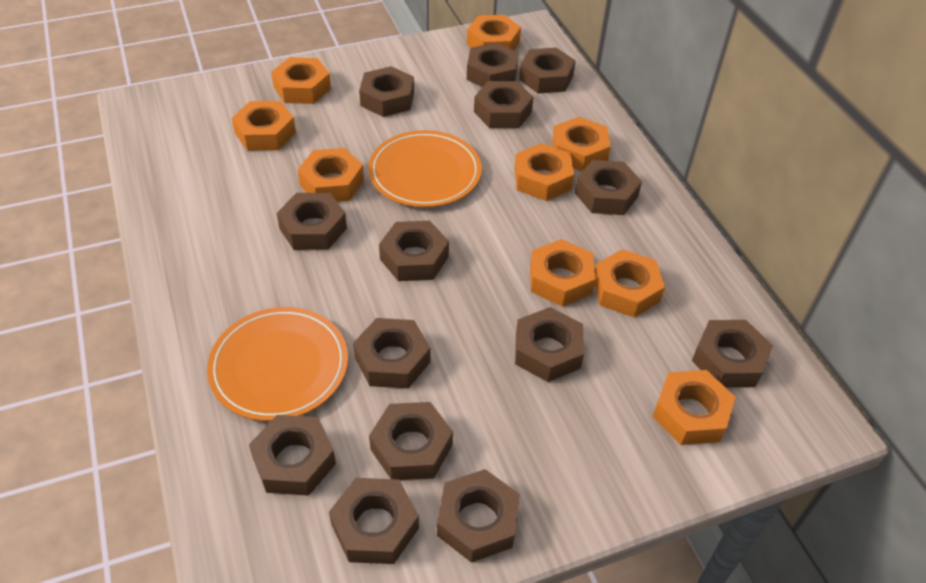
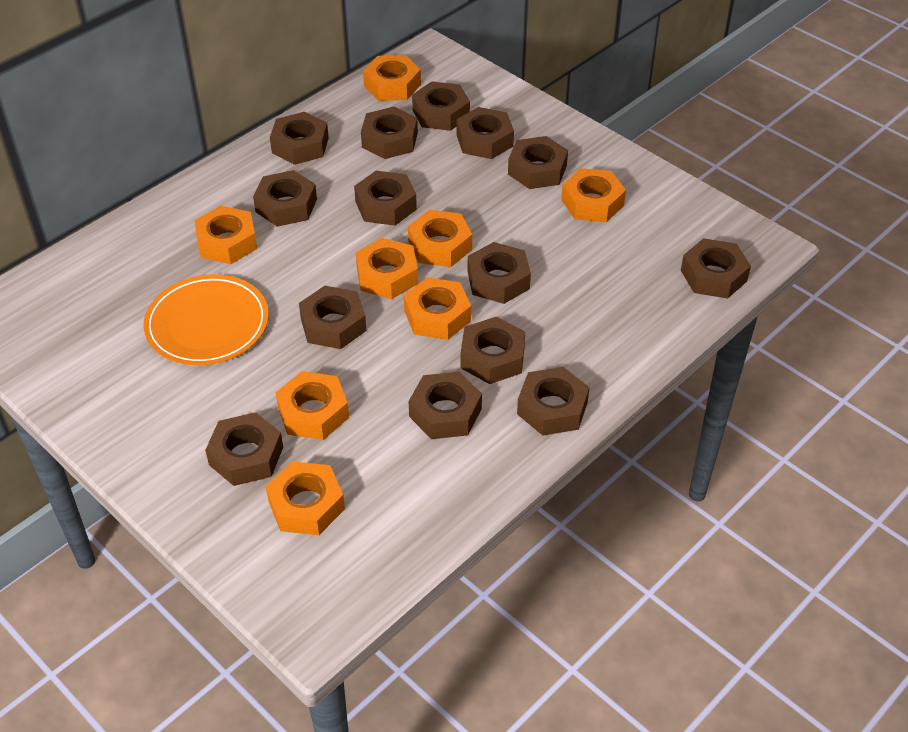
orange nut: [232,101,296,151] [271,57,331,104] [298,148,364,202] [467,15,521,50] [514,143,574,201] [530,239,595,307] [552,117,611,171] [594,249,665,318] [652,370,736,445] = 9 -> [194,206,257,264] [266,461,345,535] [276,371,349,440] [356,238,418,299] [363,55,421,101] [404,277,471,340] [408,210,472,267] [561,168,626,222] = 8
orange plate: [207,307,348,421] [368,130,482,207] = 2 -> [144,274,269,365] = 1

